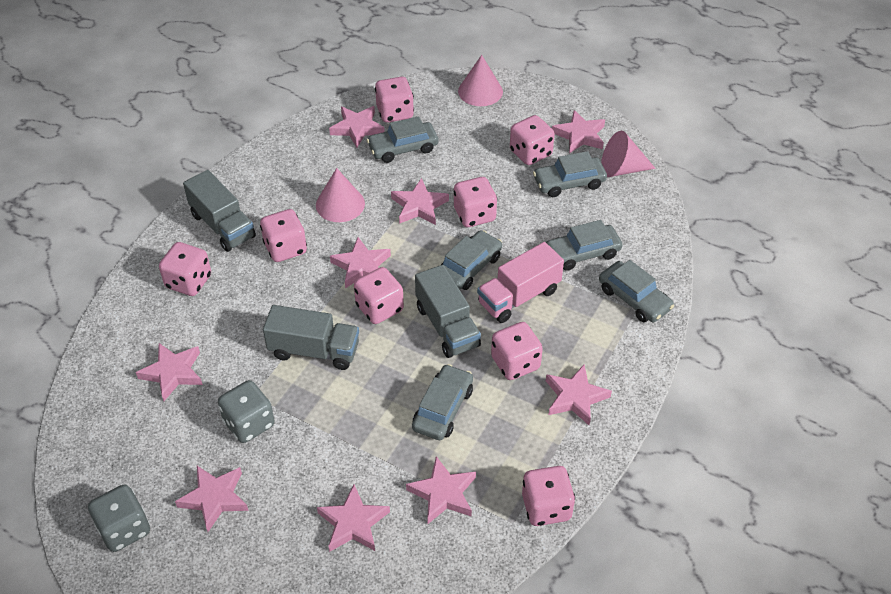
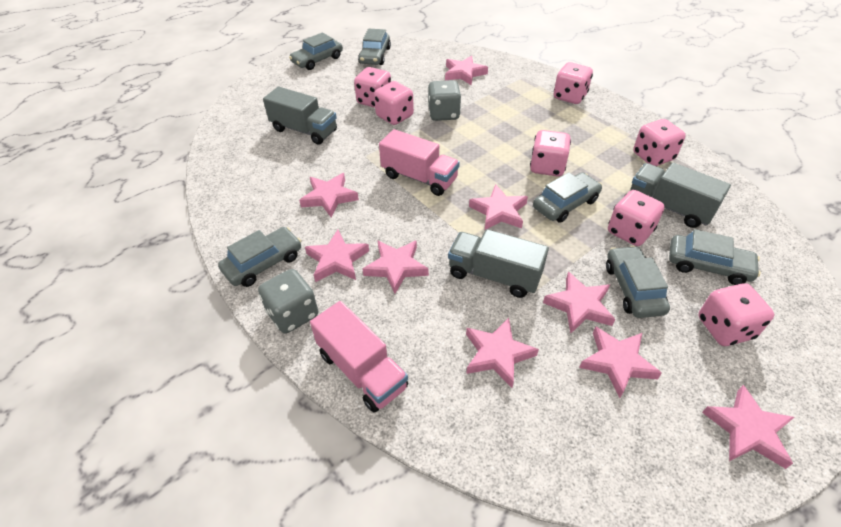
pink cone: [316,168,365,222] [458,55,503,106] [601,131,656,177] = 3 -> none = 0
pink dice: [159,242,211,296] [260,209,307,262] [354,267,404,324] [375,77,414,123] [454,177,497,227] [491,322,543,380] [510,115,555,165] [522,466,575,526] = 8 -> [354,67,391,108] [374,81,414,125] [530,130,571,177] [554,62,593,104] [608,190,664,246] [633,119,686,166] [698,283,774,346] = 7
pink truck: [477,242,564,323] = 1 -> [310,301,408,413] [379,129,460,196] = 2

